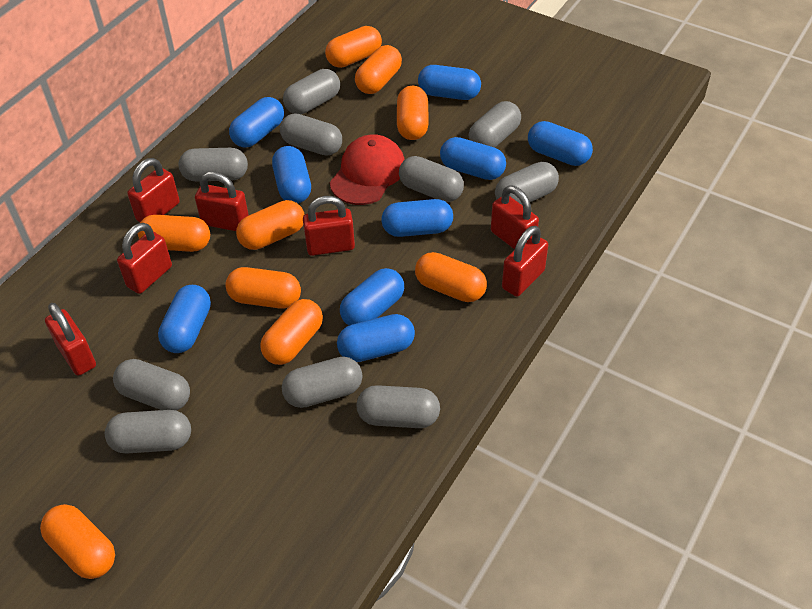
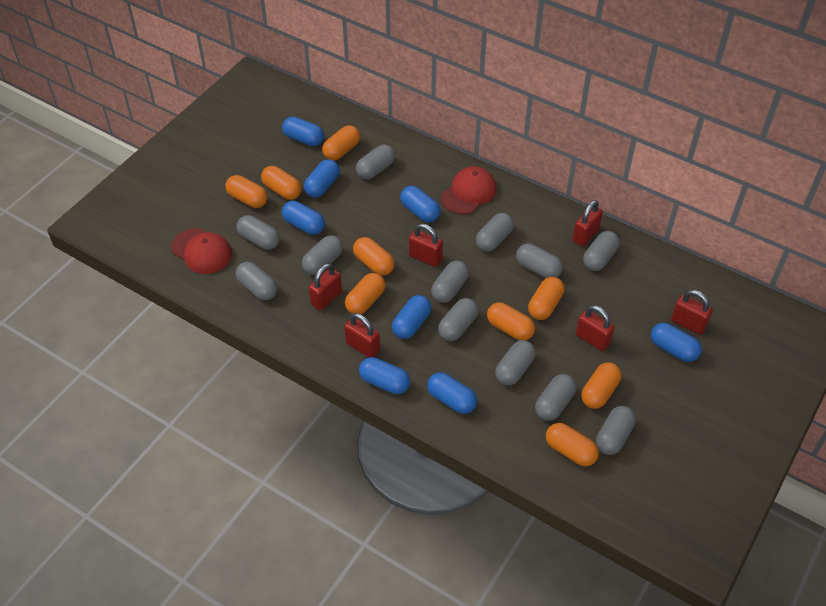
blue capsule: [158,285,211,353] [229,97,284,148] [272,146,311,203] [337,314,415,362] [340,268,404,325] [381,199,453,237] [418,65,481,100] [440,137,506,180] [528,121,593,166] = 9 -> [282,117,324,146] [282,201,325,235] [304,159,340,197] [359,357,410,394] [392,295,431,339] [400,186,440,222] [427,372,477,414] [651,323,702,362] = 8
grey capsule: [105,410,191,453] [113,359,190,411] [179,148,248,181] [280,113,342,156] [282,357,363,408] [283,69,340,114] [356,385,440,428] [399,156,464,202] [469,101,521,148] [495,162,559,205] = 10 -> [235,262,278,300] [236,215,280,250] [302,235,343,275] [356,145,395,179] [431,261,469,303] [438,298,479,341] [476,213,514,252] [495,340,536,385] [516,244,563,278] [535,374,576,421] [583,231,619,271] [596,406,636,455] = 12
red cap: [330,134,405,205] = 1 -> [171,228,232,274] [441,166,496,214] = 2
red padlock: [45,303,96,376] [117,223,172,294] [127,158,180,222] [195,172,249,231] [303,196,355,256] [491,185,539,250] [502,226,548,297] = 7 -> [309,263,342,311] [344,313,380,357] [409,224,443,267] [573,200,603,246] [576,305,615,351] [671,290,713,335] = 6

